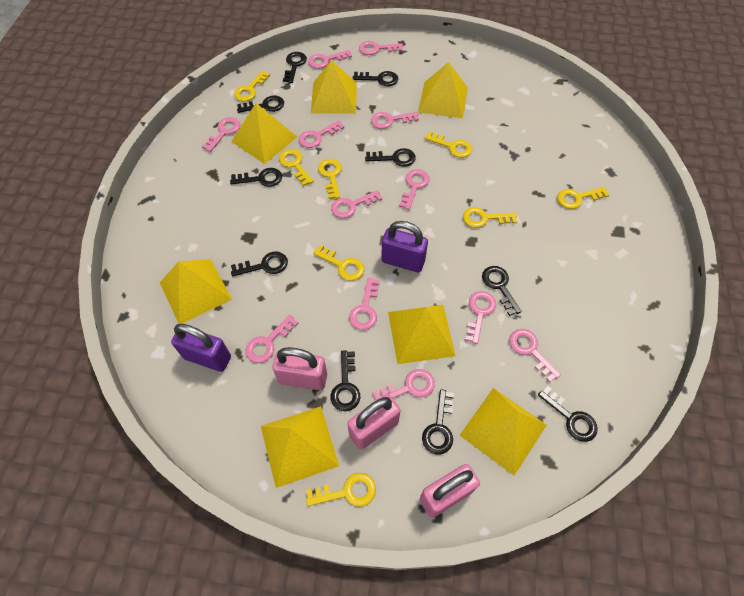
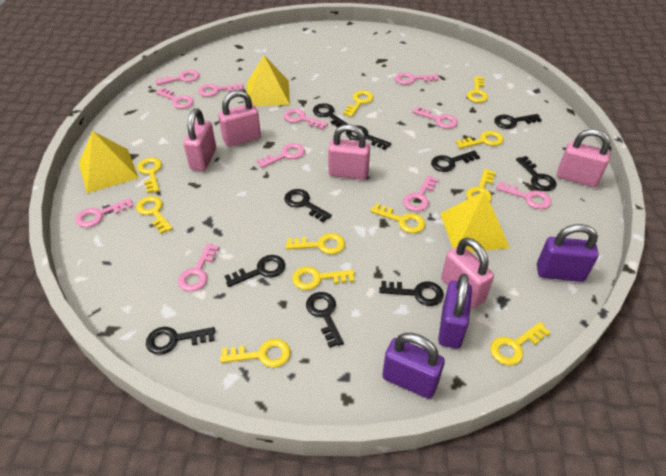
pink key: [202,117,240,152] [245,314,298,363] [299,120,344,148] [308,50,352,69] [331,190,382,218] [349,278,380,330] [359,41,403,55] [371,112,419,129] [372,369,435,401] [399,169,430,210] [465,291,496,344] [509,329,561,382] = 12 -> [75,198,133,228] [155,88,194,109] [156,70,200,85] [178,243,219,292] [198,83,243,97] [256,143,305,168] [284,109,328,130] [395,72,439,85] [403,175,439,212] [412,106,458,129] [496,181,551,209] = 11
pink padlock: [272,347,327,390] [347,394,400,450] [420,464,480,518] = 3 -> [183,108,216,171] [218,90,261,147] [328,124,370,180] [441,237,494,308] [557,129,610,187] = 5
purple padlock: [171,324,231,372] [381,221,428,272] = 2 -> [382,333,445,399] [438,274,472,349] [537,224,599,282] = 3
yellow key: [234,71,270,101] [279,149,313,186] [306,473,376,507] [313,244,364,281] [318,159,342,199] [425,131,473,158] [463,207,517,228] [557,187,609,209] = 8 -> [136,196,173,234] [137,157,162,193] [220,339,291,368] [286,233,345,254] [292,266,355,290] [343,91,374,117] [371,203,425,233] [456,131,504,149] [466,169,496,201] [467,76,488,103] [490,322,551,366] = 11
yellow pyramid: [160,259,232,324] [231,103,297,164] [261,406,339,488] [311,60,357,114] [388,305,456,364] [418,62,468,118] [460,388,547,476] = 7 -> [79,131,138,193] [247,55,290,106] [440,191,510,252] = 3

